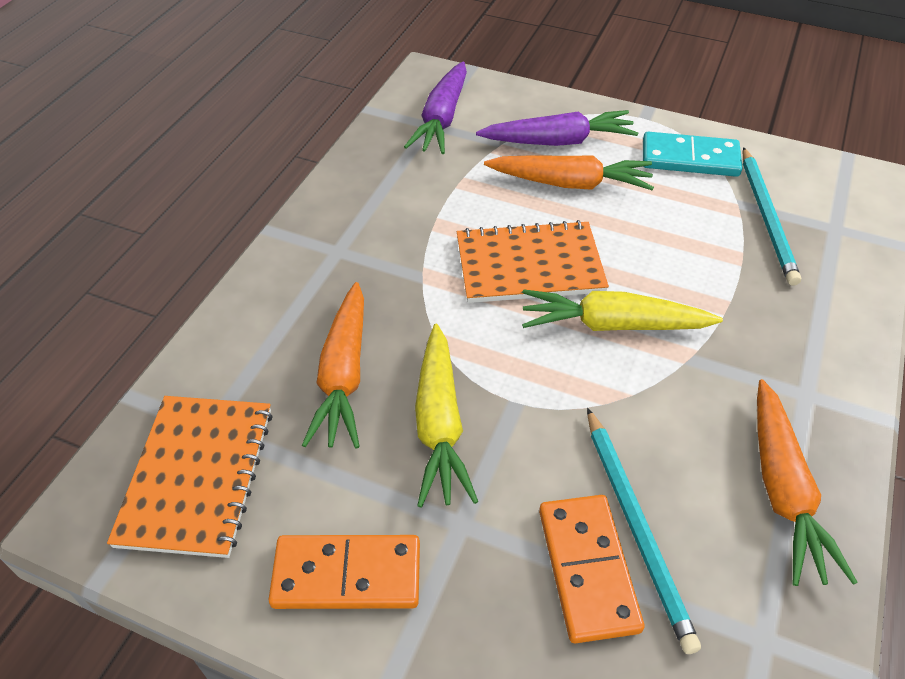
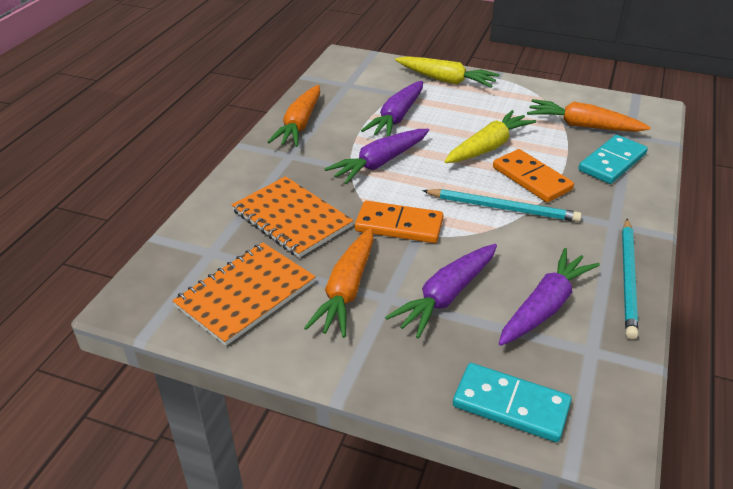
purple carrot: [404,61,467,154] [476,110,638,146] = 2 -> [324,129,429,184] [361,81,423,137] [385,244,497,339] [499,248,600,346] = 4
turquoise domino: [643,132,742,177] = 1 -> [453,363,572,442] [578,135,648,184] = 2

